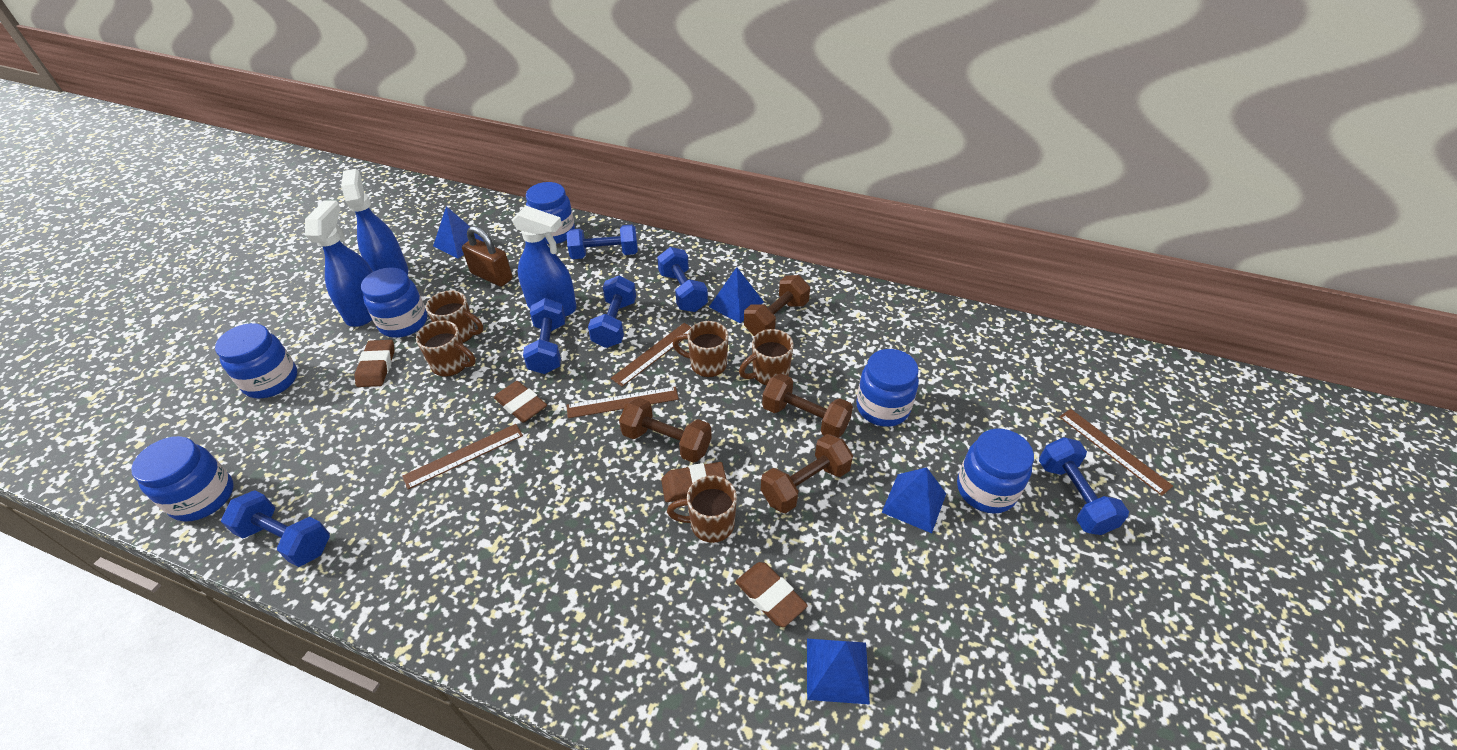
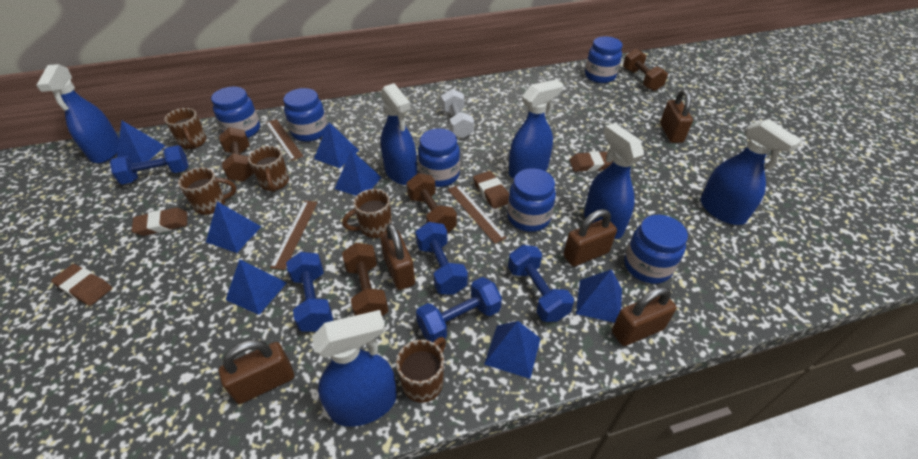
blue dumbbell: [221,490,330,567] [523,298,566,374] [567,225,638,259] [588,275,636,348] [657,247,708,312] [1039,437,1129,535] = 6 -> [110,145,189,185] [286,252,333,332] [416,222,468,295] [416,277,502,342] [508,245,574,322] = 5
blue pyramid: [433,206,484,259] [709,267,764,324] [807,639,870,705] [882,467,946,533] = 4 -> [117,121,165,163] [206,201,261,253] [226,259,286,315] [314,122,359,168] [334,150,381,196] [484,321,541,379] [576,269,622,323] = 7
blue spray bottle: [305,200,373,327] [341,169,408,275] [511,205,576,317] = 3 -> [36,64,119,163] [312,310,397,427] [380,83,418,185] [508,79,563,179] [584,123,644,239] [700,119,802,225] = 6
brown padlock: [462,226,513,287] = 1 -> [219,340,294,404] [380,223,415,290] [564,209,617,266] [612,286,677,346] [660,89,693,143] = 5
brown ruler: [402,424,523,489] [567,387,679,418] [611,323,691,387] [1059,409,1173,496] = 4 -> [266,119,304,161] [270,201,318,270] [448,185,507,244] = 3
white dumbbell: none = 0 -> [441,89,474,139] = 1

